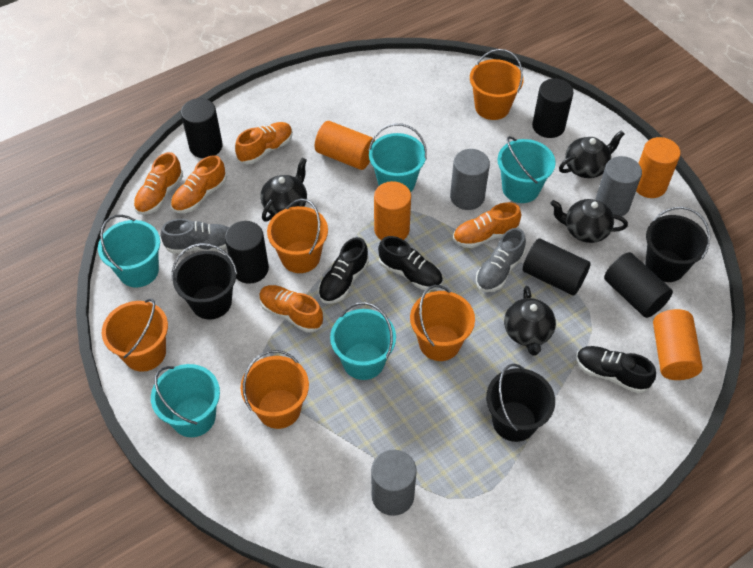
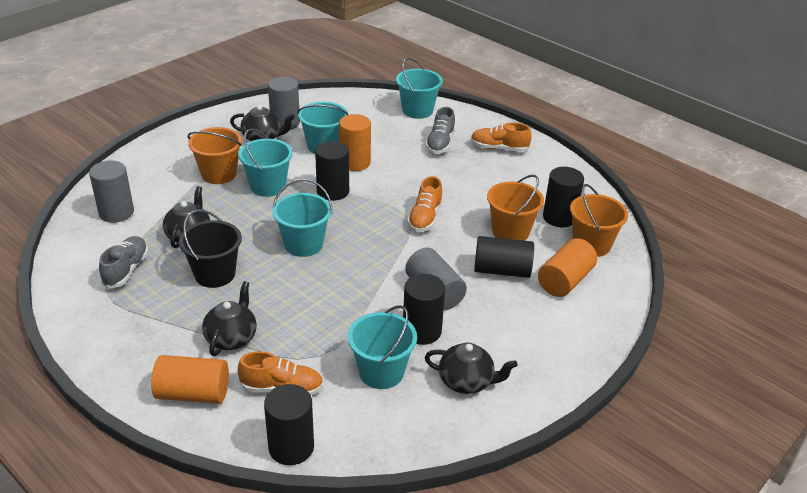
black bucket: [172,243,237,319] [486,364,555,442] [646,207,710,282] = 3 -> [179,210,242,288] = 1
black shoe: [318,237,369,304] [378,236,443,290] [576,346,656,393] = 3 -> none = 0
orange bucket: [102,299,168,372] [241,350,309,429] [267,199,328,273] [410,285,475,361] [470,49,524,120] = 5 -> [188,127,242,184] [487,175,544,241] [570,184,628,257] = 3
orange cylinder: [315,121,375,170] [374,181,411,240] [636,137,680,198] [653,309,703,380] = 4 -> [151,355,229,404] [339,114,371,171] [538,238,597,297] = 3
orange shoe: [134,152,183,215] [171,155,227,213] [235,122,293,165] [259,285,323,333] [453,202,521,248] = 5 -> [238,351,323,395] [407,176,443,232] [471,122,532,152] = 3

